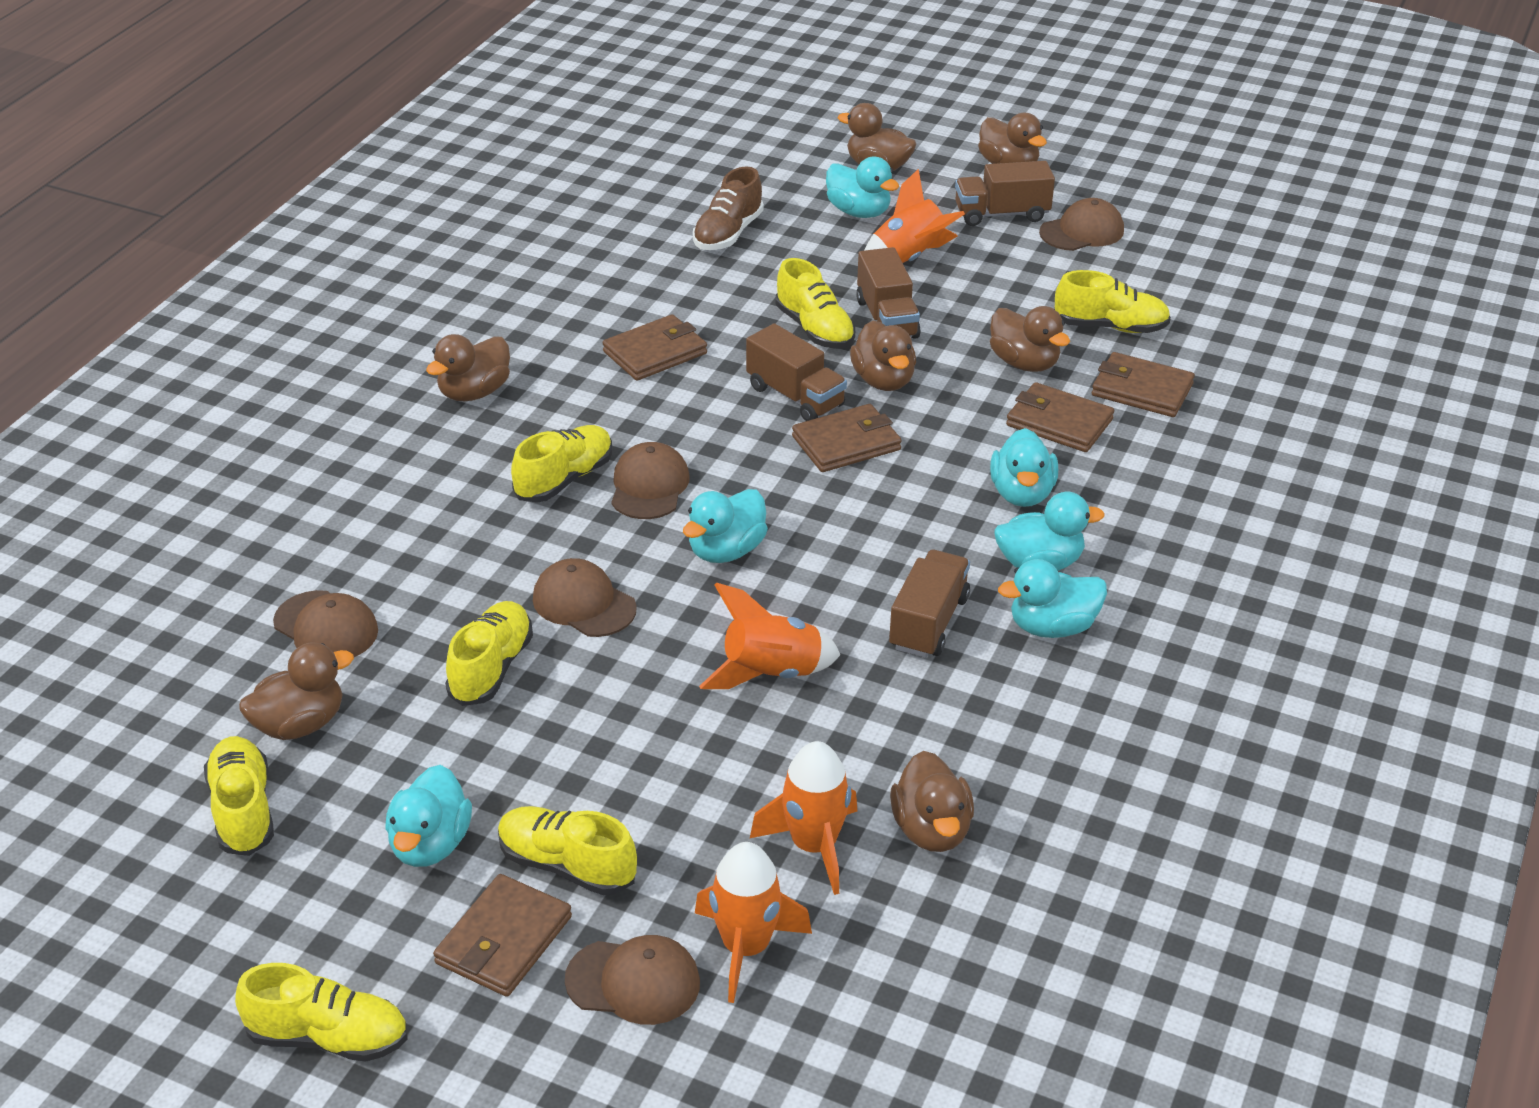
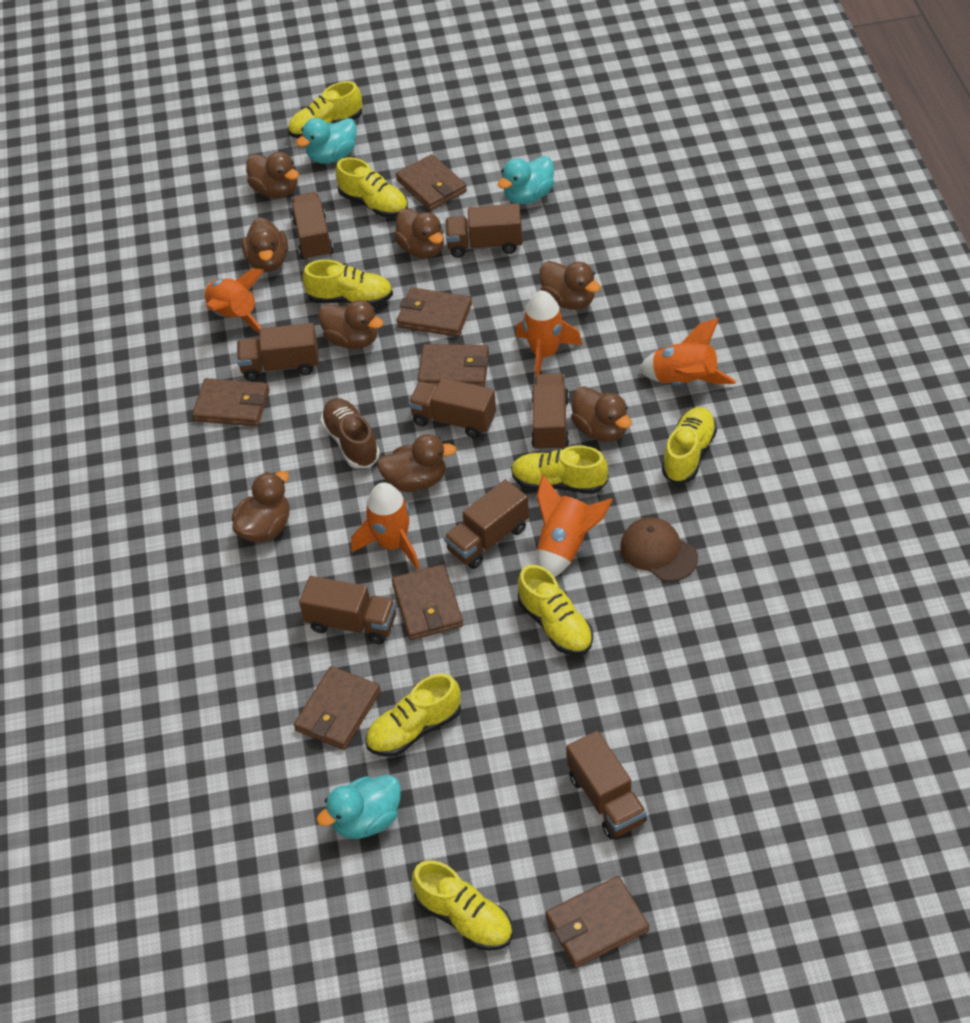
brown cap: [273,590,378,657] [533,558,637,637] [565,935,700,1025] [611,442,690,519] [1039,198,1124,251] = 5 -> [620,517,698,582] = 1
brown duck: [239,642,354,740] [426,334,510,401] [838,103,916,171] [850,320,916,391] [890,751,974,852] [978,113,1047,164] [990,306,1070,372] = 7 -> [232,471,290,543] [242,217,288,272] [246,152,299,198] [318,300,384,349] [377,434,456,492] [394,208,444,259] [540,261,601,310] [571,386,632,442] = 8
brown truck: [746,323,847,421] [856,247,921,339] [889,550,970,658] [955,161,1055,226] = 4 -> [237,323,319,381] [291,192,333,261] [299,576,396,644] [409,378,496,438] [444,479,529,569] [445,204,523,258] [531,373,569,451] [566,731,647,839] = 8
brown wallet: [433,874,572,997] [603,314,707,381] [792,404,902,472] [1006,382,1114,452] [1092,352,1195,417] = 5 -> [192,378,270,426] [294,666,381,750] [392,564,463,640] [396,154,467,211] [397,287,472,337] [418,344,489,387] [546,876,649,968] = 7
orange rocket: [695,842,812,1003] [699,583,840,689] [750,741,857,895] [864,169,965,263] = 4 -> [204,268,264,333] [351,482,420,570] [516,291,583,375] [537,475,613,577] [639,318,736,385] = 5
turquoise duck: [385,765,472,867] [683,489,768,563] [826,157,899,218] [990,428,1058,507] [994,492,1105,571] [998,559,1107,638] = 6 -> [296,118,356,164] [317,775,401,839] [498,156,554,204] = 3
yellow shoe: [204,736,274,856] [235,963,408,1062] [445,601,533,706] [498,806,637,895] [511,425,612,503] [775,258,855,349] [1054,270,1171,333] = 7 -> [288,81,362,138] [303,260,393,306] [336,157,408,218] [365,674,461,757] [412,860,513,951] [511,446,608,494] [518,565,593,656] [662,407,717,484] = 8

